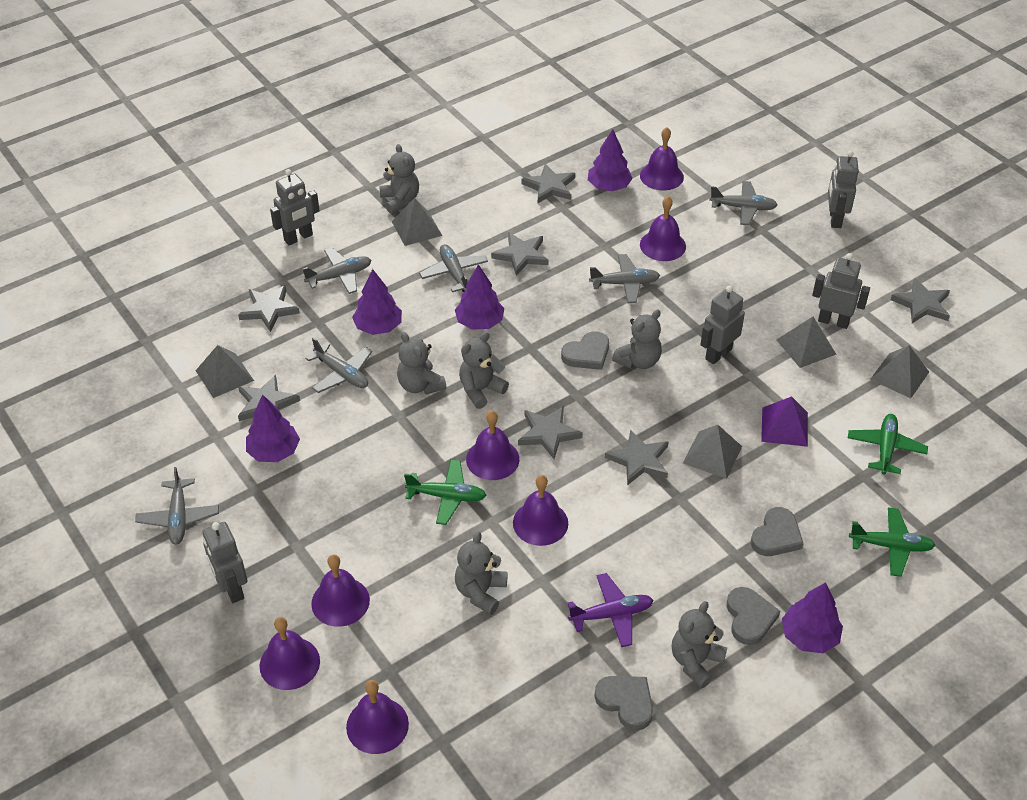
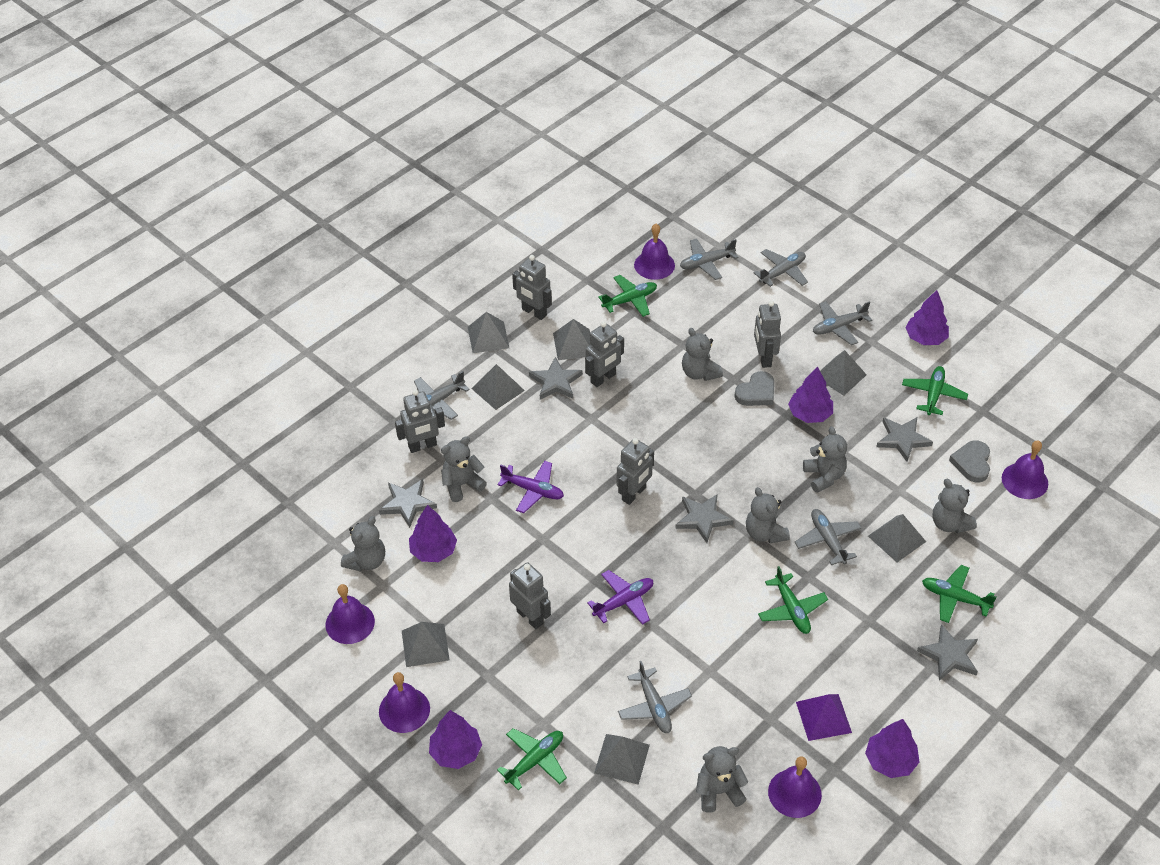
green plane: [404,460,486,525] [848,414,928,475] [849,507,935,577] = 3 -> [497,728,567,790] [598,275,657,317] [758,566,828,634] [902,366,968,415] [922,565,997,623] = 5
grey heart: [561,331,609,370] [594,676,653,731] [726,587,780,645] [751,507,804,556] = 4 -> [734,371,774,406] [949,440,990,483] = 2
grey pyramid: [196,345,254,398] [392,198,442,246] [683,425,742,479] [776,317,836,368] [870,345,929,398] = 5 -> [402,622,450,667] [468,312,509,353] [472,364,525,410] [553,319,591,360] [594,734,650,785] [820,350,867,396] [868,514,926,562] = 7
grey robot: [202,522,247,603] [270,169,320,245] [700,285,745,364] [812,253,870,329] [828,151,859,228] = 5 -> [395,389,445,453] [509,562,551,629] [512,255,552,320] [585,321,624,387] [617,438,654,505] [754,301,781,368] = 6
grey star: [238,285,300,332] [238,375,300,421] [491,232,548,276] [518,406,583,459] [522,164,575,203] [605,429,668,486] [891,278,950,323] = 7 -> [379,479,437,528] [529,357,583,400] [675,494,733,543] [876,417,933,462] [917,624,978,681] = 5
grey teddy bear: [379,144,419,214] [397,332,447,394] [455,532,508,615] [459,332,509,409] [612,309,662,369] [672,601,727,688] = 6 -> [341,516,385,571] [441,436,487,502] [682,328,723,381] [696,746,748,813] [746,487,790,543] [803,426,847,493] [932,479,977,533] = 7
purple bell: [259,617,320,690] [311,554,370,627] [346,680,409,754] [466,411,519,480] [513,475,568,546] [640,127,684,190] [640,196,686,261] = 7 -> [325,584,375,644] [379,672,430,733] [634,224,675,280] [768,756,822,818] [1002,440,1048,499] = 5
purple plane: [568,573,653,647] = 1 -> [497,460,564,513] [587,570,653,625] = 2

